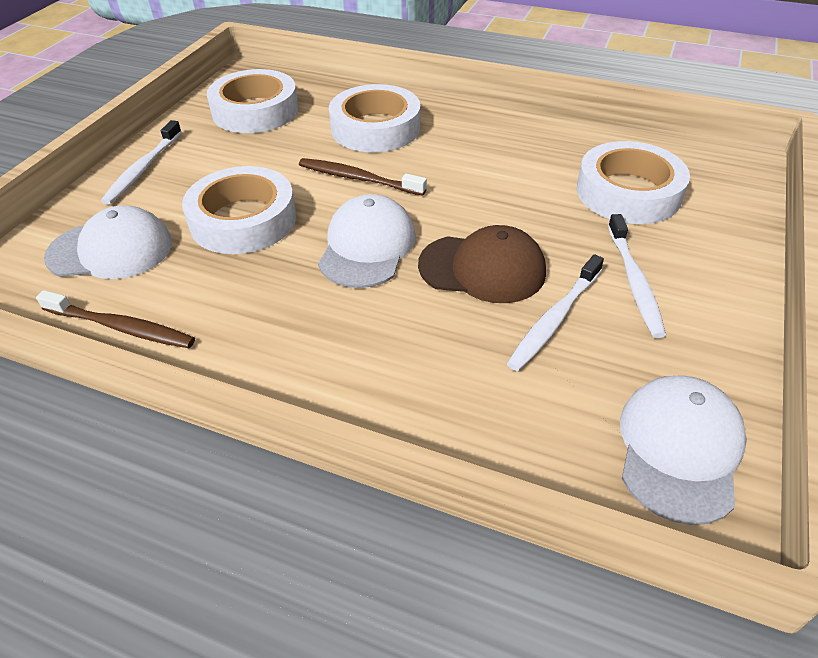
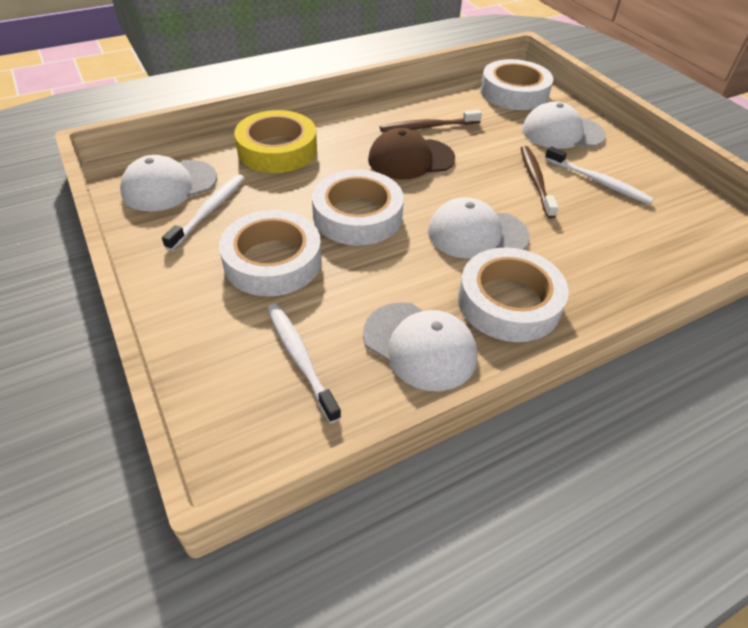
white cap: [44,206,172,279] [318,194,416,288] [620,375,747,525] = 3 -> [120,155,217,211] [363,302,478,391] [428,197,530,259] [522,101,606,149] = 4
yellow tape: none = 0 -> [234,110,317,173] = 1

